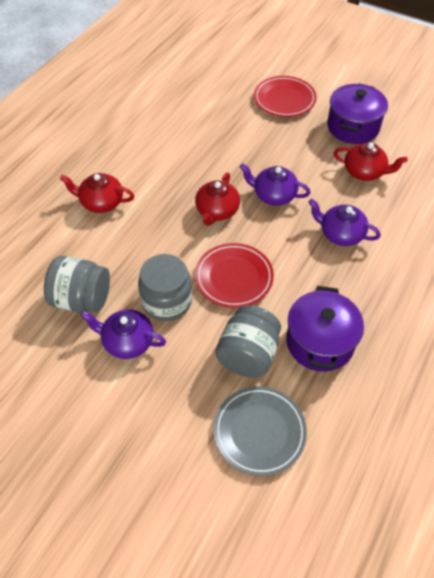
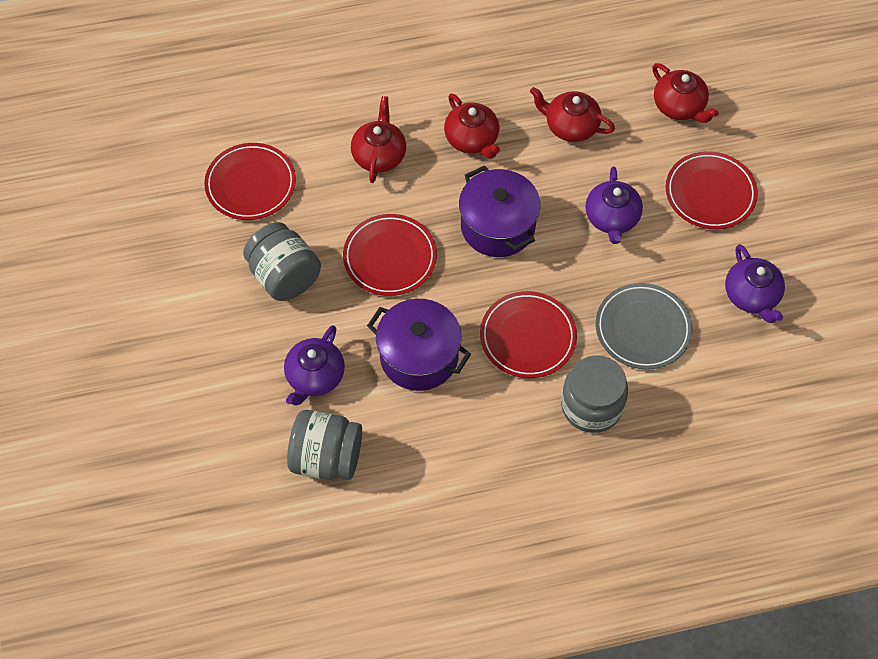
red plate: [195,243,274,308] [254,76,317,117] = 2 -> [204,143,296,220] [343,214,437,296] [480,291,577,378] [666,151,758,229] = 4
red teapot: [60,173,134,213] [195,172,240,226] [334,142,408,181] = 3 -> [351,96,406,183] [444,94,500,159] [530,87,615,142] [652,63,719,123] = 4

